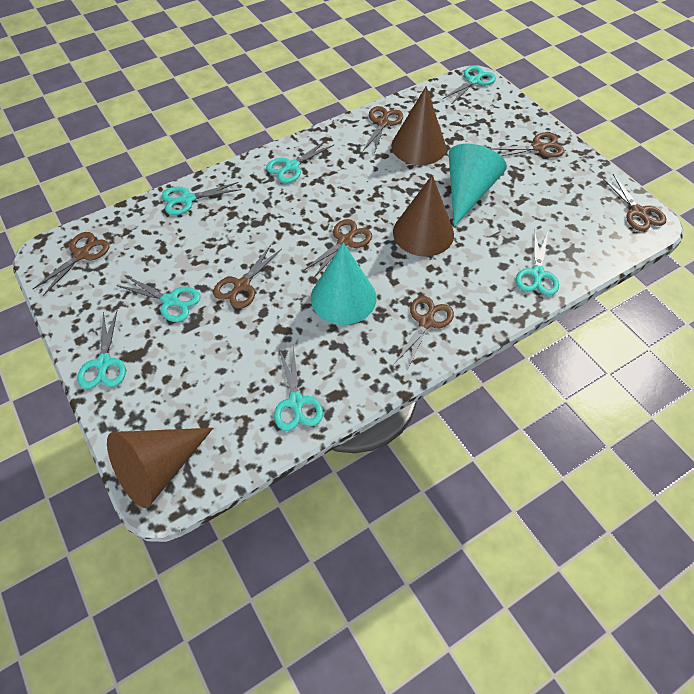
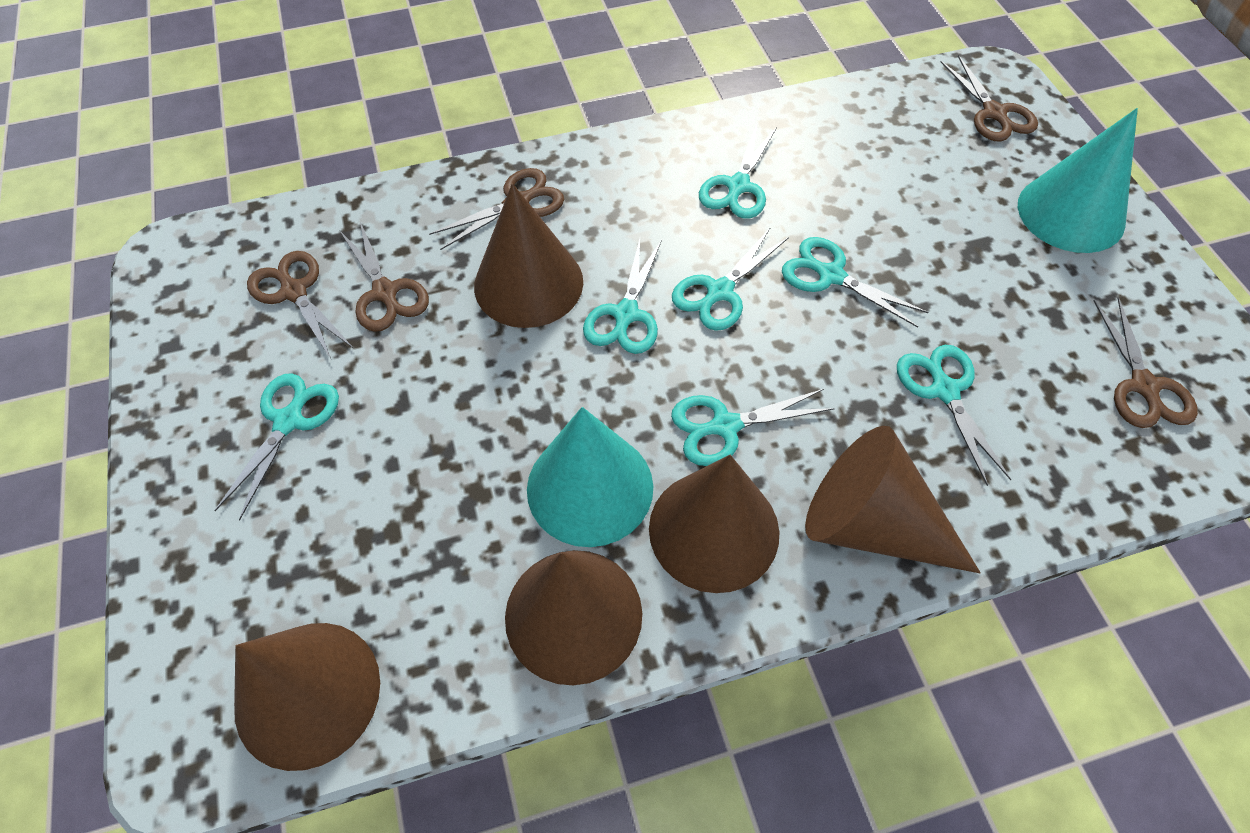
brown cone: [107,428,213,508] [391,86,446,165] [393,175,454,257] = 3 -> [234,623,380,771] [474,183,583,328] [505,550,642,685] [649,455,779,593] [805,426,981,573] = 5
brown scissors: [33,232,109,296] [213,245,282,309] [303,219,372,277] [363,106,403,154] [393,296,454,371] [491,132,565,158] [602,174,666,231] = 7 -> [247,251,354,359] [339,222,429,332] [429,168,564,250] [940,55,1038,141] [1094,297,1198,428] = 5

